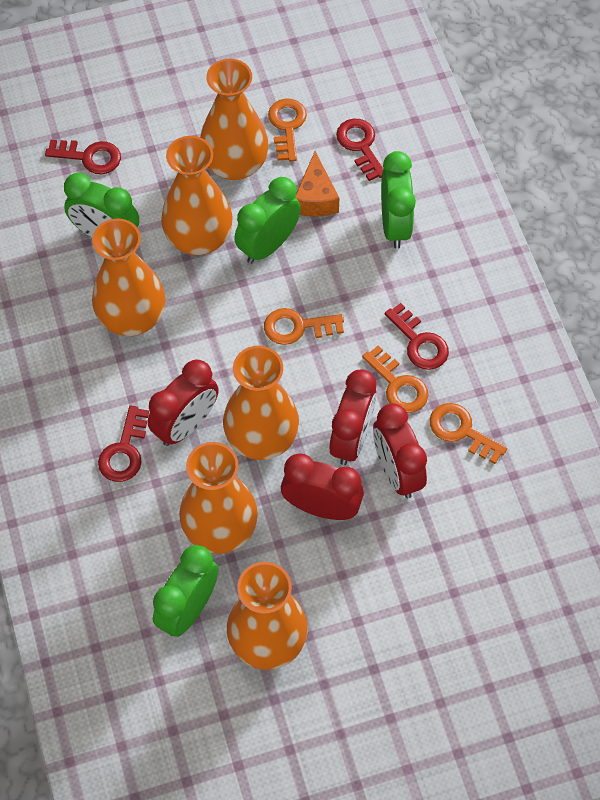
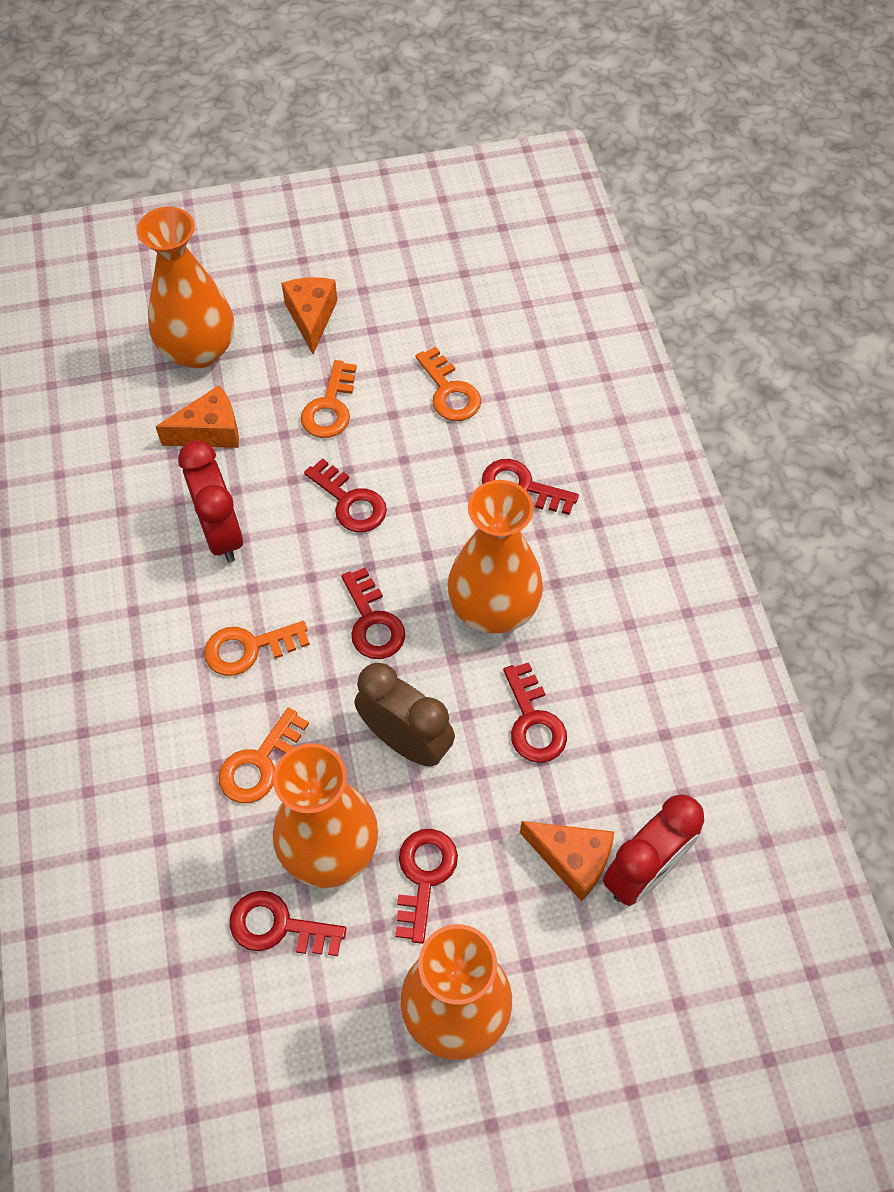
brown clock: none = 0 -> [354,663,455,767] = 1
green clock: [64,173,139,238] [153,545,218,637] [234,177,301,264] [381,151,416,249] = 4 -> none = 0
orange cheese: [296,151,339,217] = 1 -> [155,385,239,448] [281,277,338,354] [520,821,614,901] = 3
orange vase: [92,218,165,336] [161,136,233,255] [179,442,258,554] [200,59,269,180] [223,346,299,460] [227,562,308,670] = 6 -> [137,207,234,369] [273,743,378,888] [400,924,512,1060] [447,480,543,634] = 4
red clock: [148,359,219,446] [281,453,364,520] [329,370,377,465] [373,404,427,498] = 4 -> [178,440,243,562] [603,795,704,906] = 2
red key: [45,140,121,174] [98,405,149,482] [336,119,383,181] [385,303,449,370] = 4 -> [229,891,346,956] [304,458,387,532] [341,568,405,659] [395,829,458,944] [482,459,579,515] [503,662,567,763] = 6

